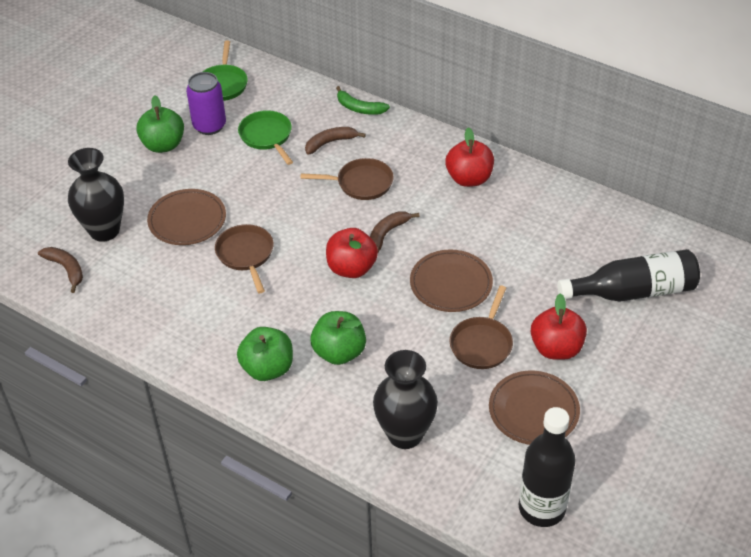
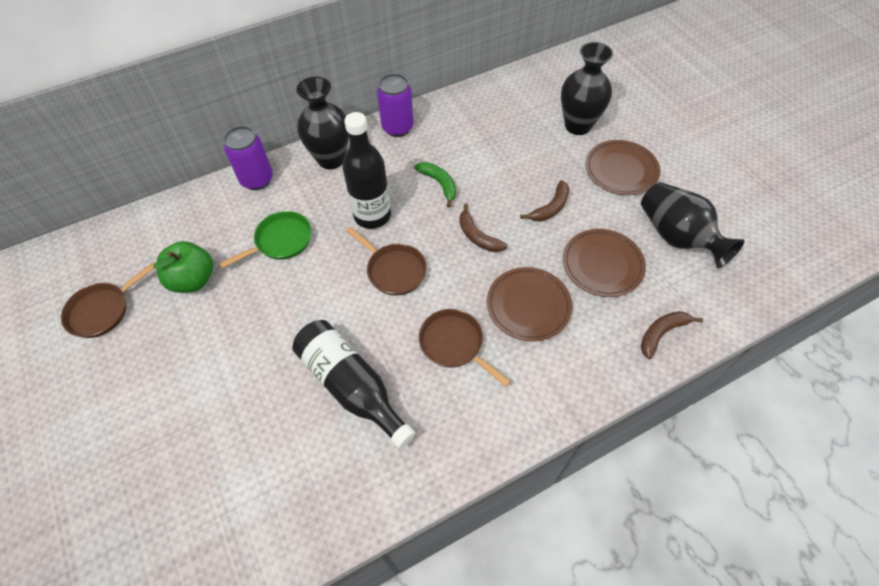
black vase: [68,148,124,242] [373,350,438,449] = 2 -> [296,77,349,169] [561,42,613,135] [641,182,745,268] = 3
green apple: [136,95,184,153] [237,327,293,381] [310,311,366,365] = 3 -> [153,241,213,293] = 1
green pan: [203,41,248,101] [238,110,293,165] = 2 -> [219,211,312,269] = 1
purple can: [186,72,226,135] = 1 -> [223,126,273,190] [377,74,414,137] = 2
red apple: [326,228,378,278] [445,127,494,187] [531,293,587,360] = 3 -> none = 0

